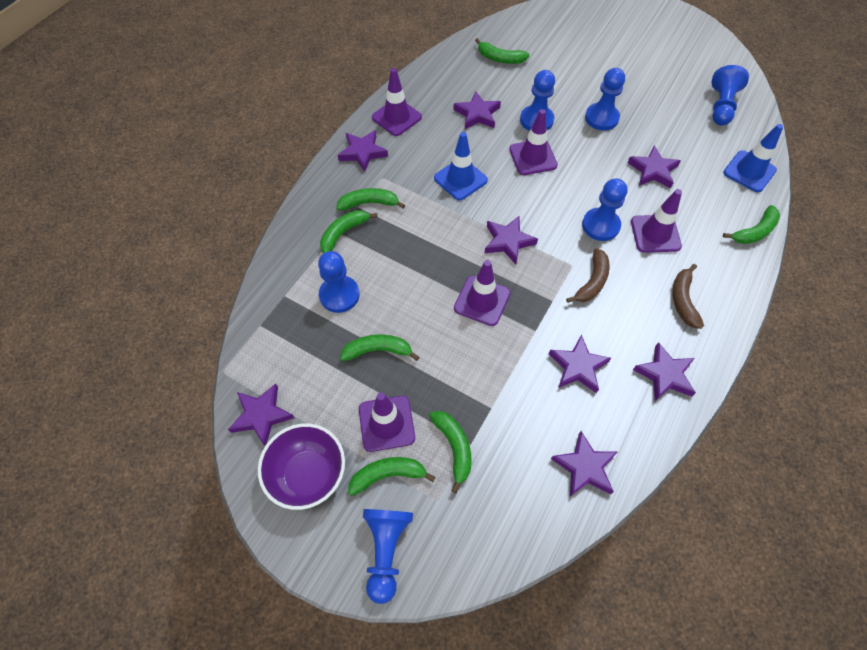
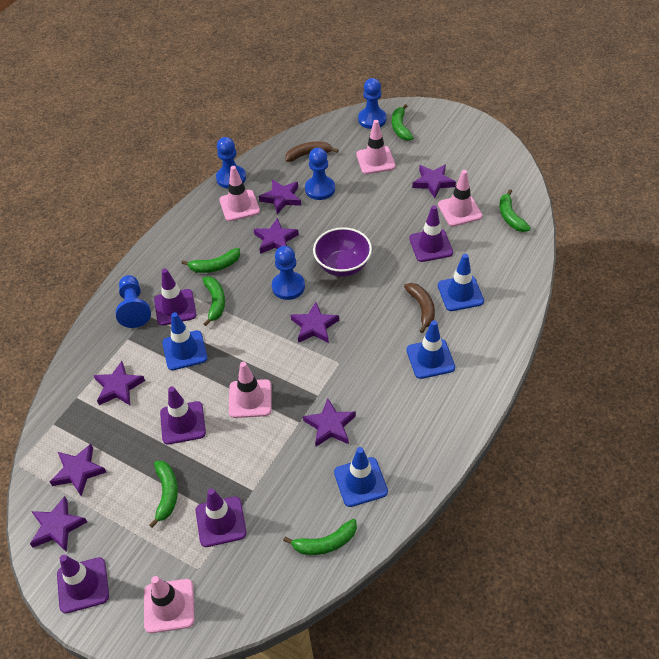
blue pawn: [318,251,360,313] [363,509,413,604] [520,70,555,131] [582,178,627,241] [585,68,625,131] [711,65,749,125] = 6 -> [116,275,151,328] [216,137,246,189] [272,246,305,300] [305,148,335,200] [358,78,386,129] = 5
blue traffic cone: [434,132,488,200] [723,124,783,192] = 2 -> [162,312,208,370] [334,447,388,507] [406,320,455,379] [438,254,484,311] = 4
green banana: [320,210,378,253] [336,188,405,211] [340,334,419,361] [348,457,436,496] [429,411,472,493] [475,38,529,64] [723,205,780,244] = 7 -> [149,461,178,528] [182,248,240,273] [202,277,225,326] [283,519,357,555] [392,104,413,141] [499,189,531,232] = 6
pink traffic cone: none = 0 -> [144,576,194,633] [219,166,260,221] [229,362,271,418] [356,120,395,174] [438,170,482,226] = 5

